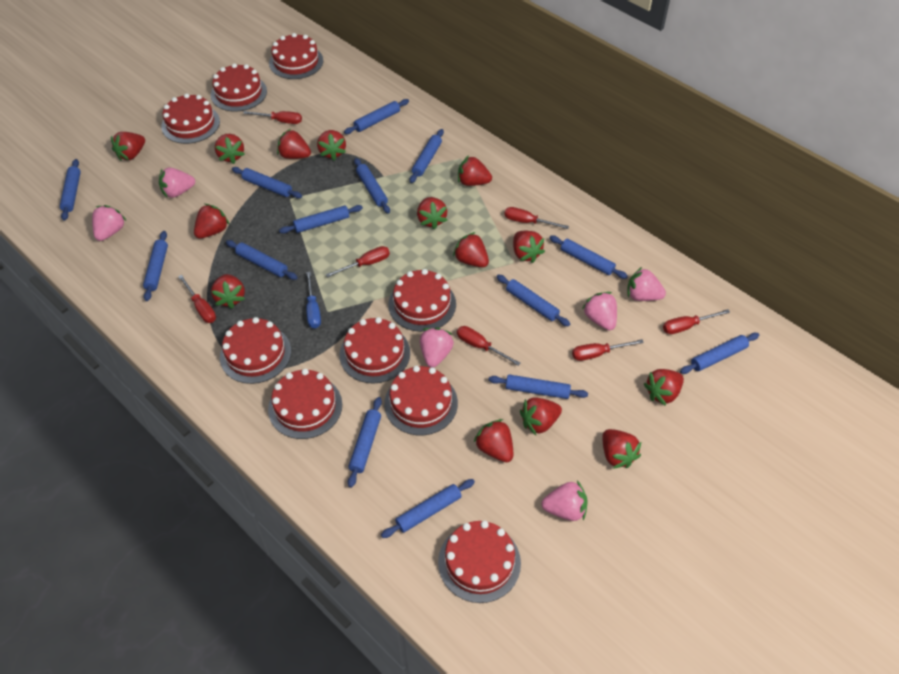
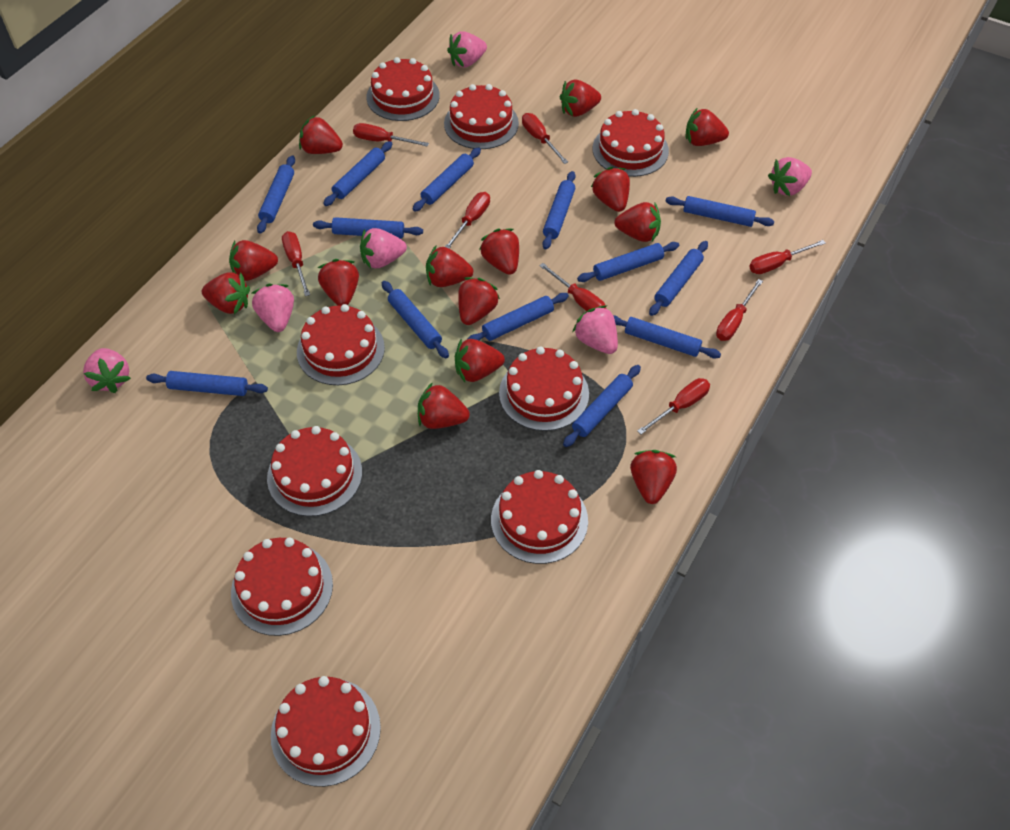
blue rolling pin: [60,159,81,221] [143,231,168,301] [226,240,298,280] [232,167,302,198] [279,205,363,234] [344,99,409,134] [348,397,382,488] [354,158,390,213] [381,479,475,538] [410,129,444,183] [489,375,588,399] [496,275,570,327] [549,236,628,279] [680,333,759,374] = 14 -> [146,371,268,396] [257,155,295,234] [313,217,423,238] [323,141,392,206] [382,281,449,358] [413,148,481,212] [468,293,569,341] [542,171,576,249] [563,365,641,447] [577,242,679,282] [613,315,721,358] [649,241,708,316] [666,196,774,227] = 13
blue screwdriver: [306,272,321,329] = 1 -> none = 0
red screwdriver: [178,275,216,323] [243,111,302,124] [326,246,390,277] [457,326,521,366] [504,207,569,229] [572,339,644,361] [663,309,730,334] = 7 -> [282,231,310,296] [353,123,429,147] [445,192,490,249] [522,113,568,164] [539,263,606,311] [637,378,710,434] [716,279,763,341] [749,240,826,274] = 8

